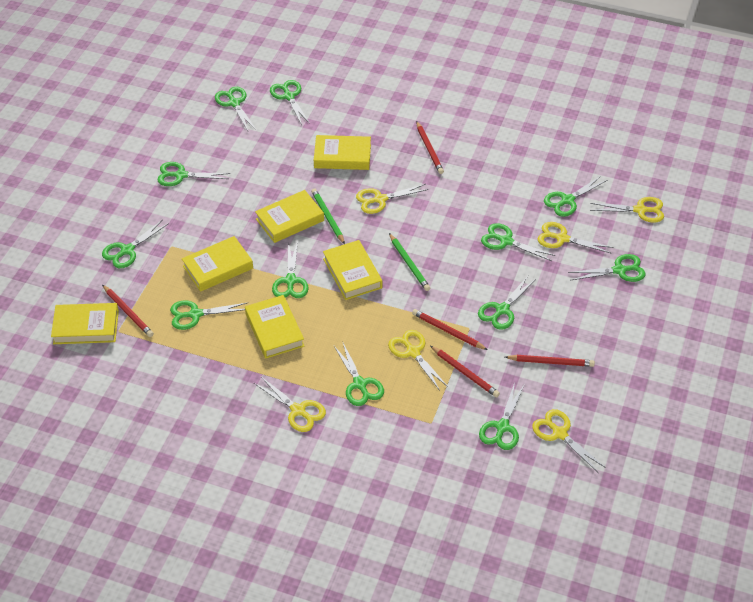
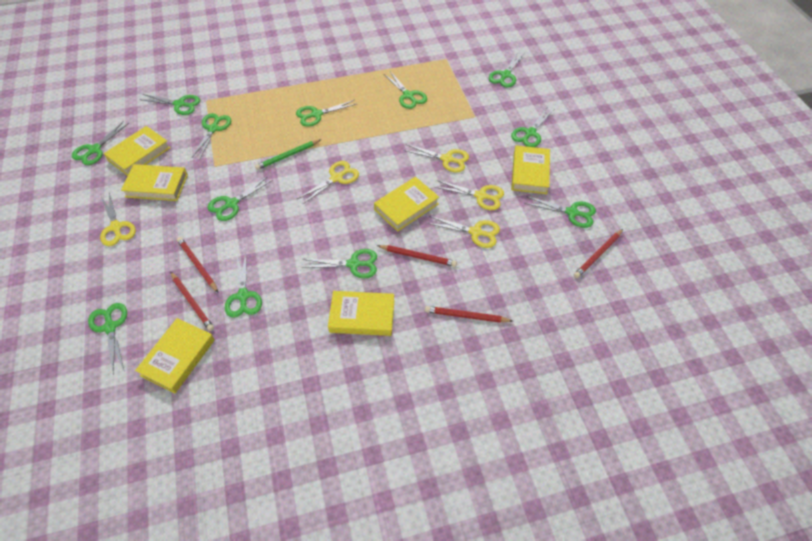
green pencil: [311,188,345,244] [389,233,430,291] = 2 -> [255,140,321,170] = 1
yellow scissors: [254,377,326,432] [356,184,429,214] [388,330,448,391] [532,409,606,473] [538,222,614,254] [590,197,664,223] = 6 -> [100,193,136,246] [297,161,359,204] [403,144,469,172] [427,216,500,248] [435,180,504,210] = 5

